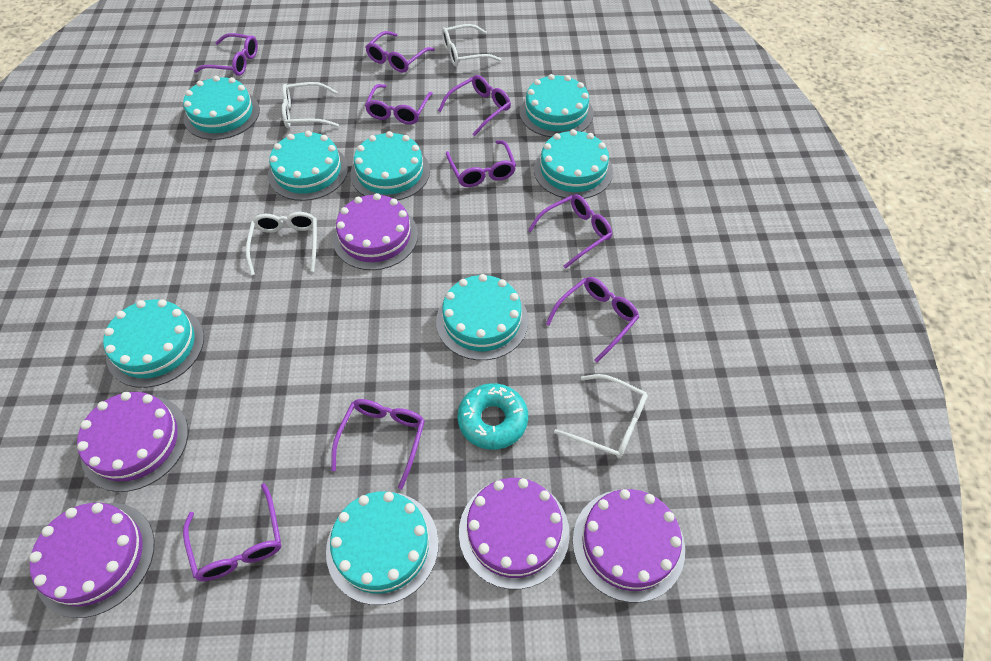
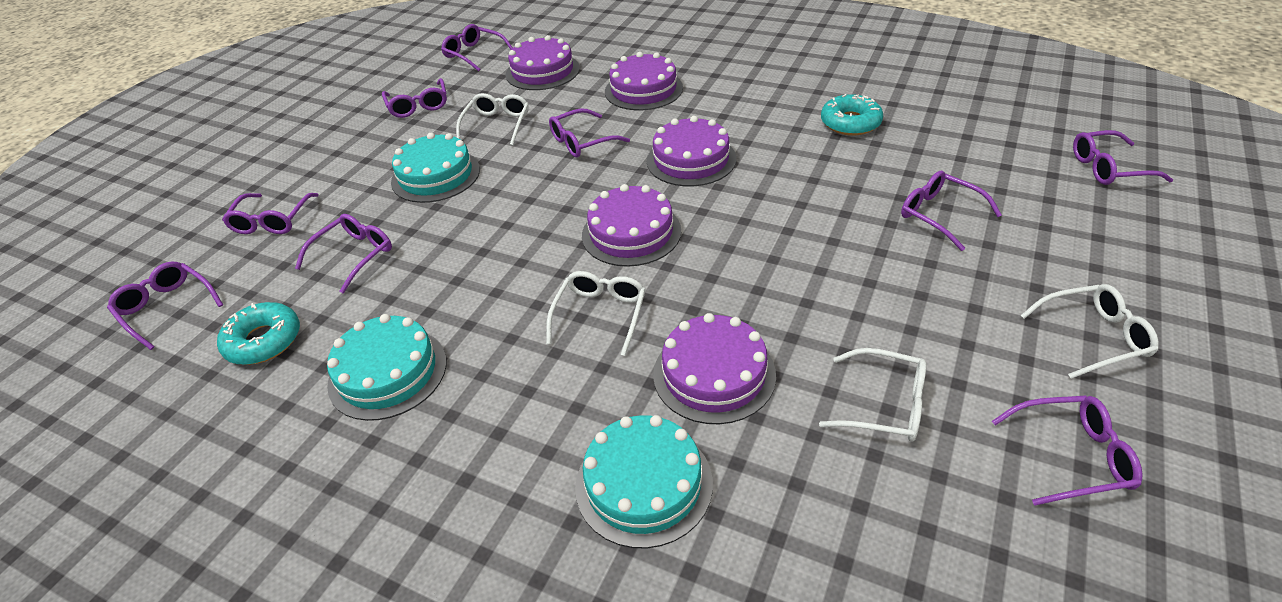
turquoise cake: [103,299,204,388] [183,76,260,140] [268,131,348,201] [326,491,439,605] [350,131,430,201] [436,274,528,360] [519,74,594,137] [534,129,613,199] = 8 -> [327,314,447,421] [391,133,480,203] [575,415,713,548] = 3
turquoise donut: [457,383,528,450] = 1 -> [217,302,300,365] [821,94,883,136] = 2

